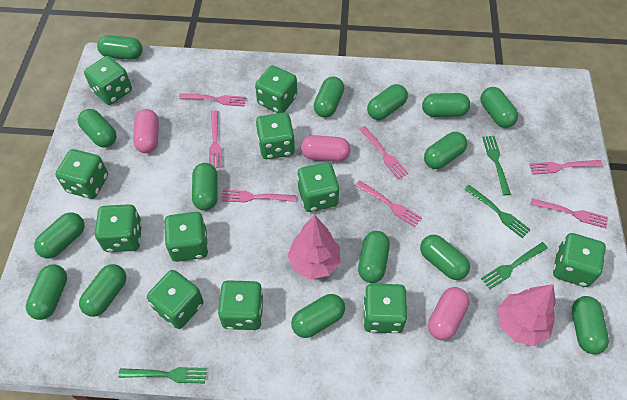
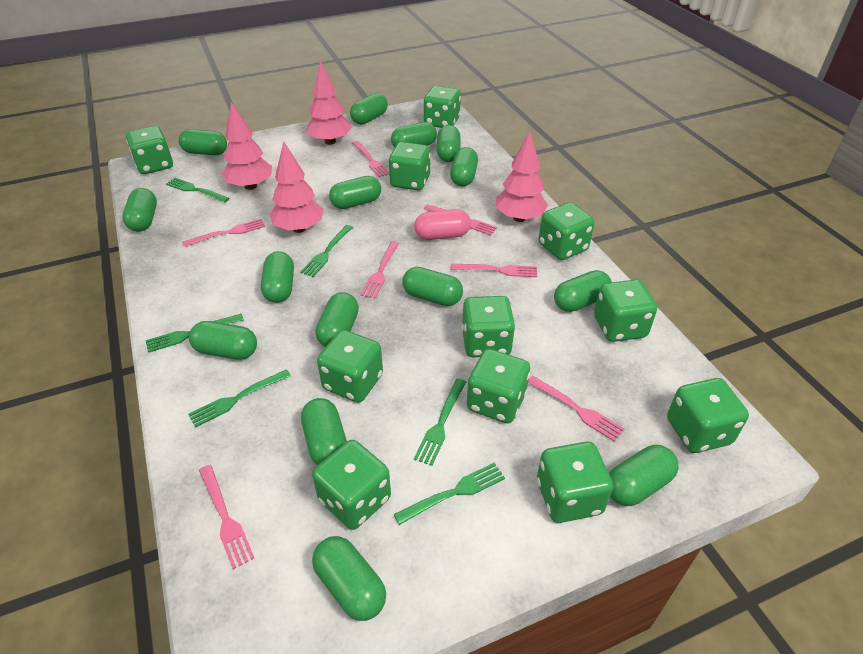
green fork: [118,367,207,383] [464,185,531,238] [481,242,548,289] [482,136,511,195] = 4 -> [145,314,244,353] [166,178,229,202] [188,369,291,427] [300,225,353,277] [394,463,505,525] [414,378,466,466] = 6
pink capsule: [133,109,159,153] [301,135,351,162] [428,287,470,341] = 3 -> [414,209,471,240] = 1
pink tree: [287,215,340,279] [498,284,556,346] = 2 -> [222,102,272,190] [269,142,323,233] [306,61,352,145] [496,131,548,222] = 4

